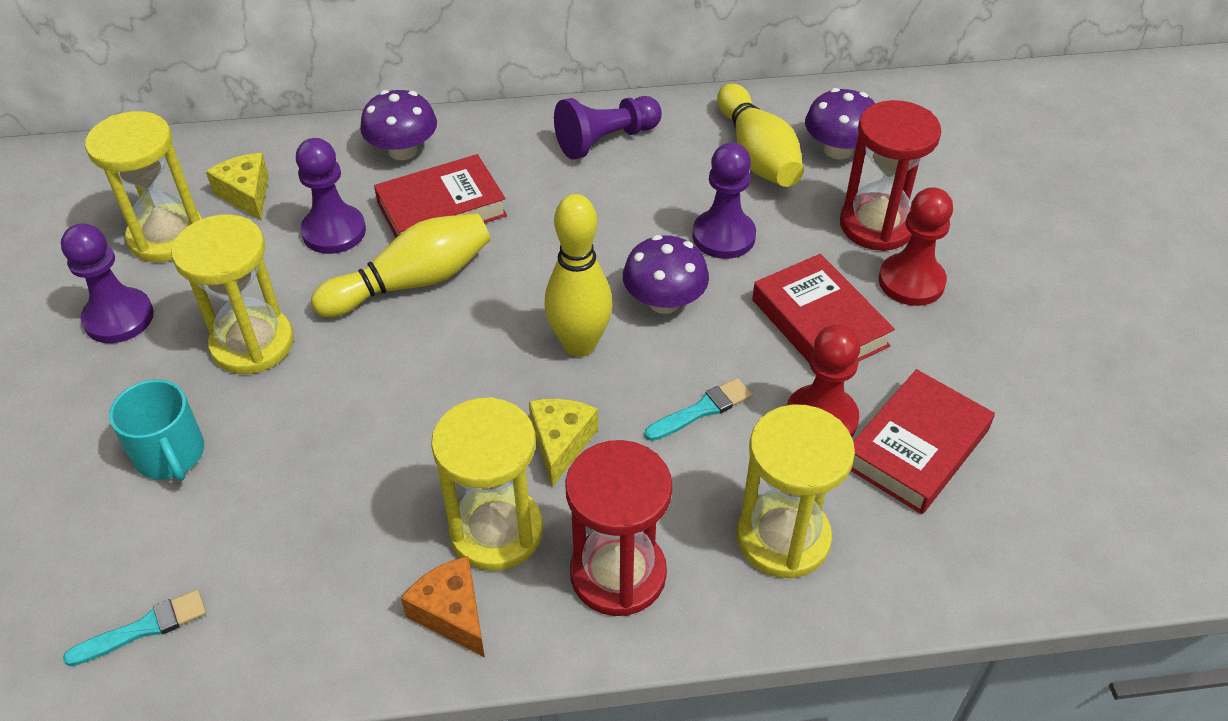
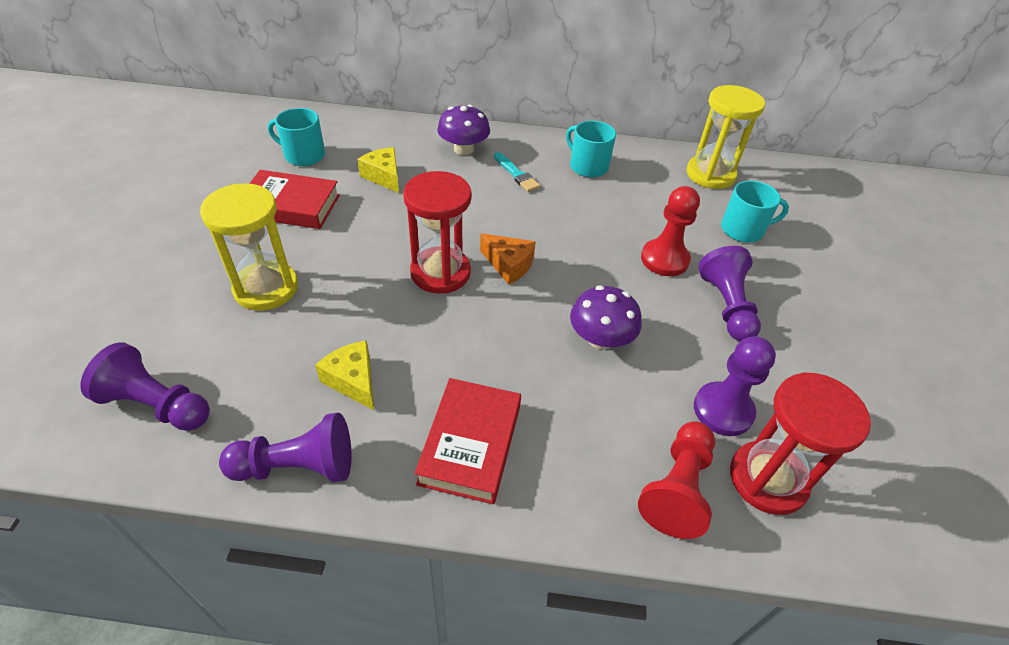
purple mushroom: [360,90,437,160] [623,235,709,314] [805,88,876,159] = 3 -> [437,104,490,155] [570,285,642,350] = 2
red book: [374,154,507,238] [752,254,895,362] [851,369,995,514] = 3 -> [249,170,340,229] [414,378,521,504] = 2
turquoise brush: [63,590,206,666] [644,378,752,441] = 2 -> [494,152,540,192] = 1
turquoise mug: [109,380,204,481] = 1 -> [268,108,325,166] [566,121,616,178] [721,181,789,243] = 3
yellow bowling pin: [311,213,490,317] [545,194,613,357] [717,83,803,187] = 3 -> none = 0
yellow hourglass: [85,111,202,262] [171,214,294,374] [431,397,543,571] [737,404,855,578] = 4 -> [200,183,298,311] [686,85,765,189] = 2

